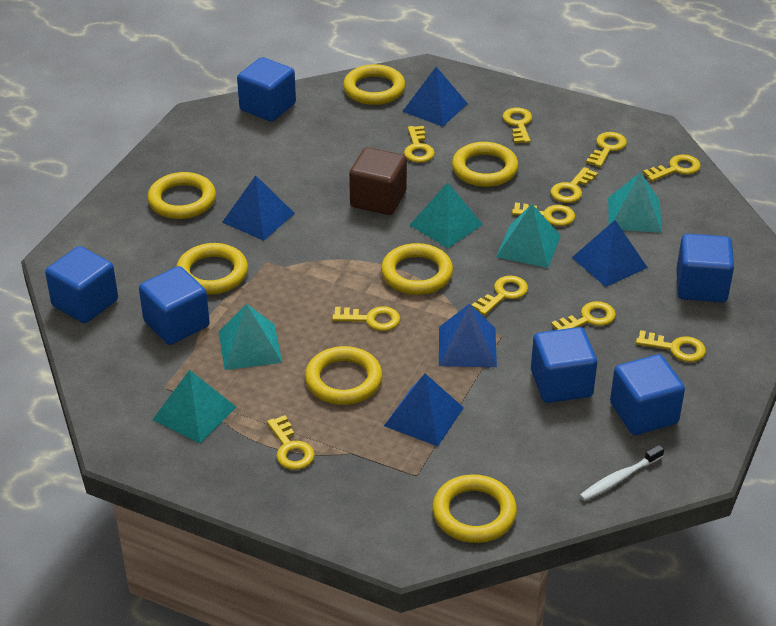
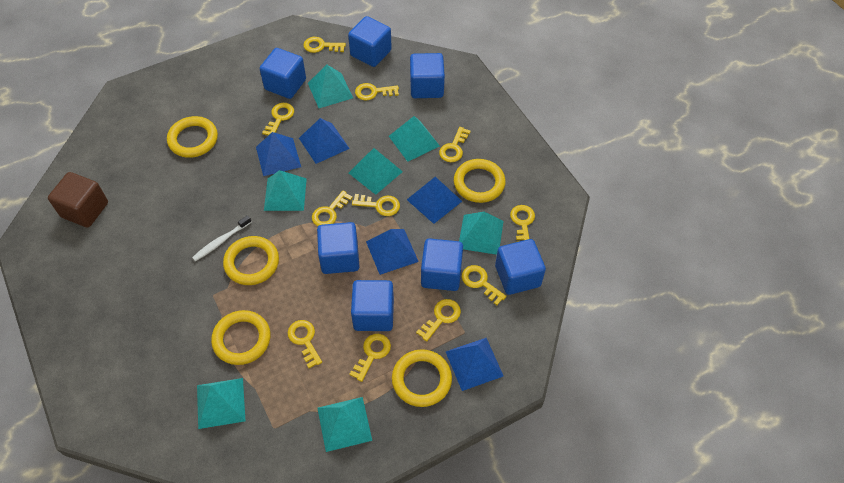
blue cube: [45,246,118,323] [139,266,210,345] [237,57,296,122] [531,327,597,403] [610,354,685,435] [677,234,734,302] = 6 -> [260,48,306,99] [317,222,359,274] [348,16,392,67] [351,280,394,331] [410,53,445,98] [421,238,463,291] [495,239,546,295] = 7
turquoise pyramid: [153,370,236,443] [219,304,282,370] [410,182,483,248] [496,204,561,268] [608,173,662,233] = 5 -> [197,378,246,429] [264,170,307,211] [308,65,353,108] [317,397,372,452] [349,148,403,195] [389,116,440,162] [459,212,504,255] = 7
yellow ring: [147,172,216,219] [176,243,248,295] [305,346,382,405] [343,64,405,105] [381,243,453,295] [432,474,517,543] [452,142,518,187] = 7 -> [167,116,218,158] [211,310,271,365] [223,236,279,285] [392,349,452,407] [454,159,506,203] = 5

